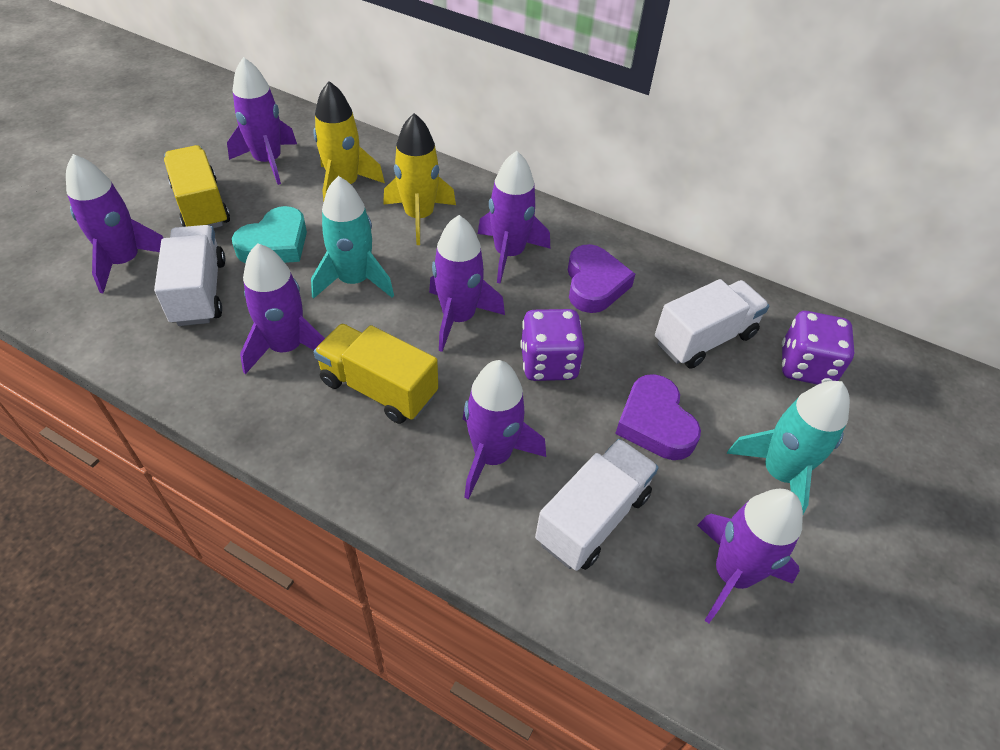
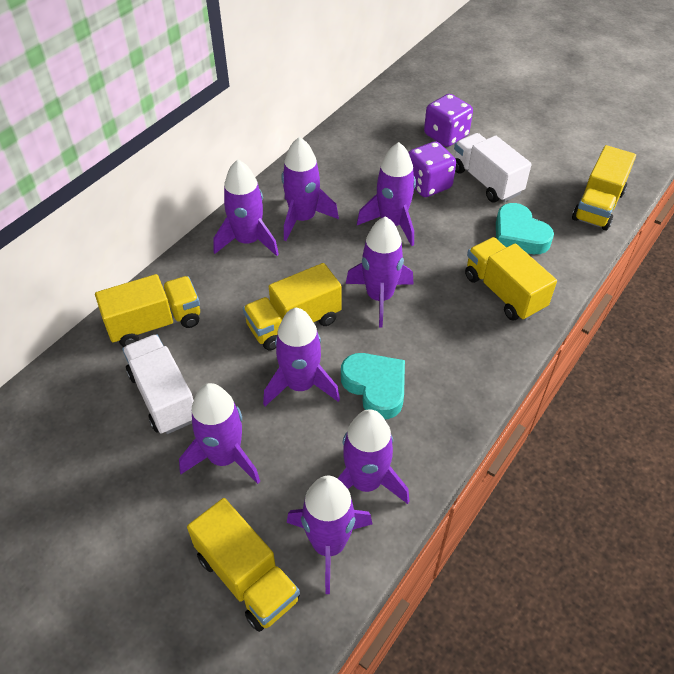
purple heart: [568,244,635,313] [615,374,701,460] = 2 -> none = 0
purple rocket: [66,154,163,293] [227,57,297,185] [240,243,325,374] [429,215,505,352] [463,360,546,499] [478,151,550,284] [697,489,803,623] = 7 -> [179,383,260,484] [214,159,279,256] [263,308,340,406] [281,137,339,241] [287,476,373,594] [338,409,409,504] [346,216,414,328] [357,142,416,246] = 8
turquoise heart: [232,206,307,263] = 1 -> [341,353,405,419] [496,203,554,254] = 2
turquoise rocket: [311,176,394,299] [727,381,850,514] = 2 -> none = 0
white truck: [154,225,225,326] [535,439,659,571] [655,279,769,369] = 3 -> [122,334,194,434] [454,133,532,203] = 2
yellow rocket: [313,81,385,202] [383,113,456,245] = 2 -> none = 0
yellow truck: [164,145,230,228] [314,324,438,424] = 2 -> [95,274,200,347] [187,498,300,632] [243,263,342,350] [465,237,557,321] [572,145,636,230] = 5

